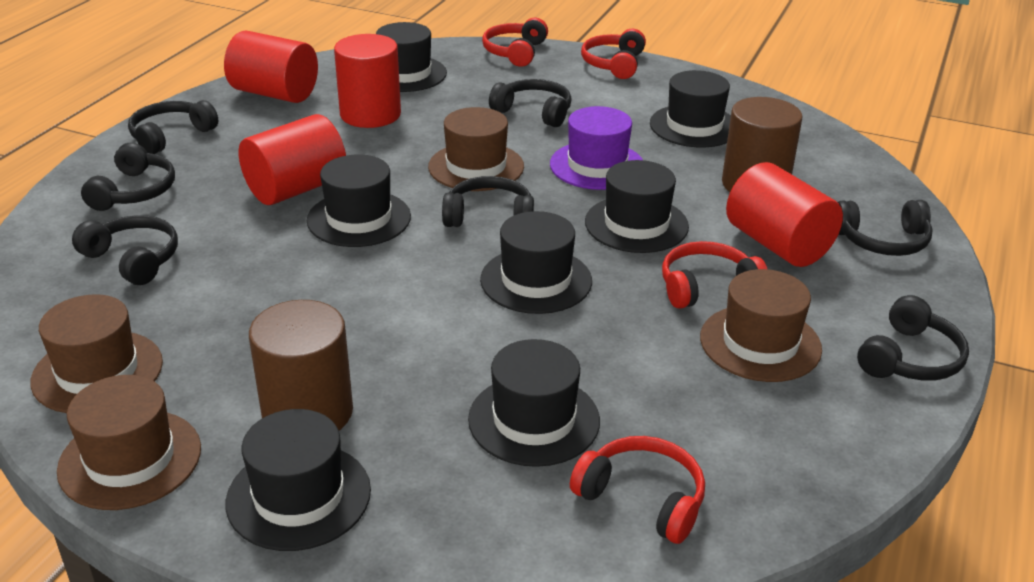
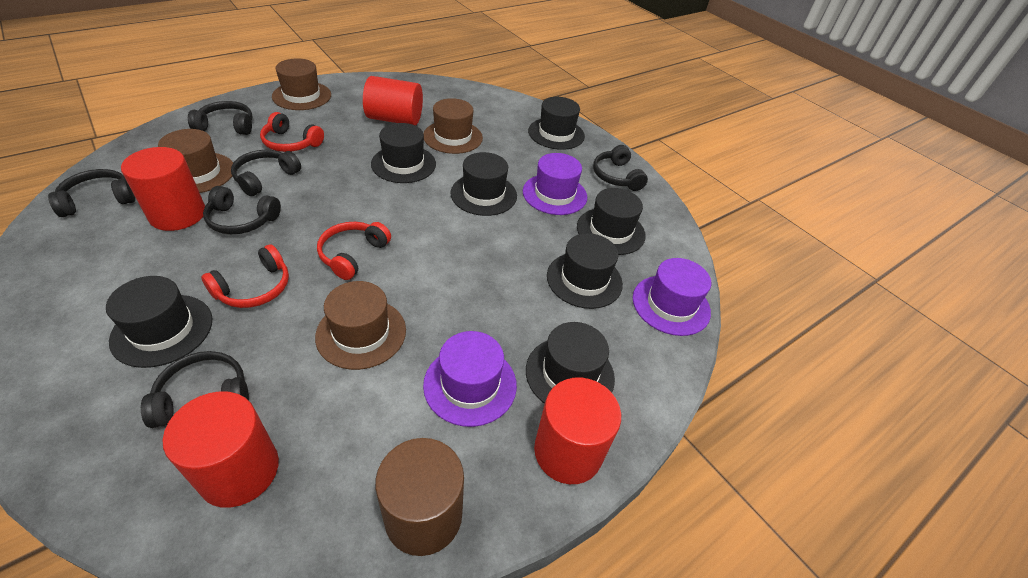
black headphones: [72,215,178,285] [81,143,175,211] [128,100,218,154] [442,176,534,227] [489,79,572,127] [838,200,933,256] [857,295,969,381] = 7 -> [48,169,135,217] [141,351,249,428] [188,101,253,135] [203,186,281,234] [231,150,301,196] [593,145,648,191] = 6
brown cylinder: [249,300,353,430] [722,97,803,192] = 2 -> [375,438,464,556] = 1
purple hat: [550,106,643,190] = 1 -> [423,331,517,427] [523,153,587,215] [633,258,711,336] = 3
red headphones: [482,18,548,67] [570,436,705,544] [581,29,646,79] [662,241,767,309] = 4 -> [201,244,289,308] [260,112,324,152] [317,222,391,280] = 3

